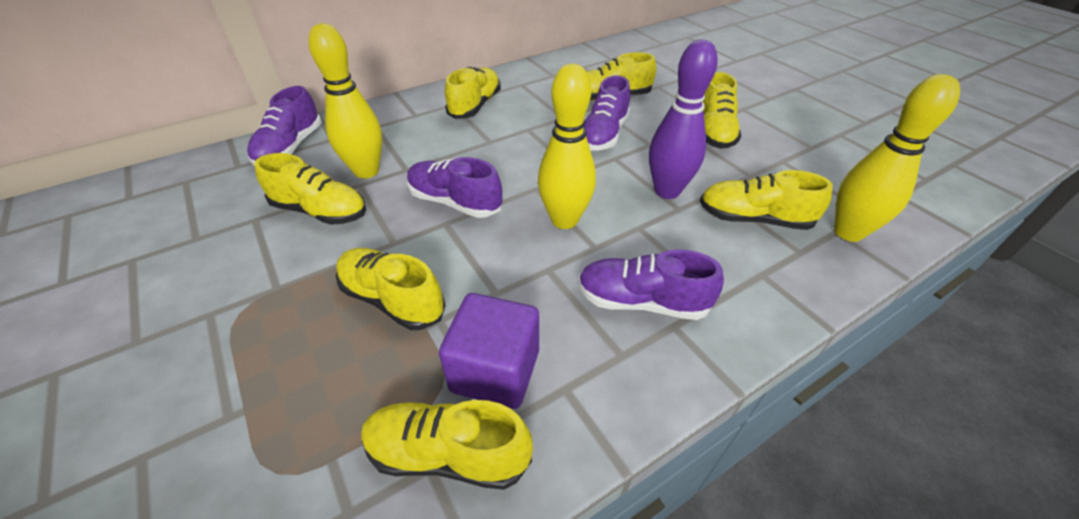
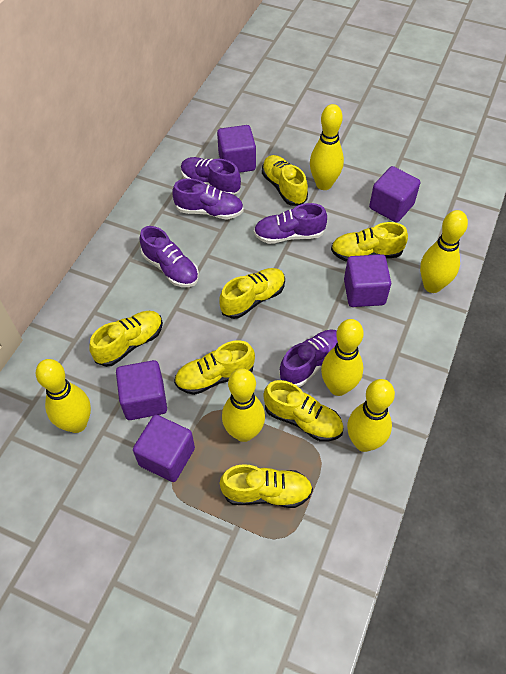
purple bowling pin: [649,39,718,199] = 1 -> none = 0
purple cube: [439,293,539,409] = 1 -> [116,360,167,420] [133,415,195,482] [217,125,256,173] [344,254,391,307] [369,166,420,223] = 5
purple shoe: [247,86,322,166] [407,157,502,218] [578,249,724,320] [584,75,630,151] = 4 -> [140,226,199,287] [172,178,244,220] [181,157,241,195] [254,203,327,244] [279,330,338,387] = 5
yellow bowling pin: [308,23,382,179] [538,64,596,229] [834,74,960,242] = 3 -> [36,359,91,433] [222,368,265,442] [310,104,344,190] [321,319,364,396] [347,379,395,452] [420,210,468,293] = 6

